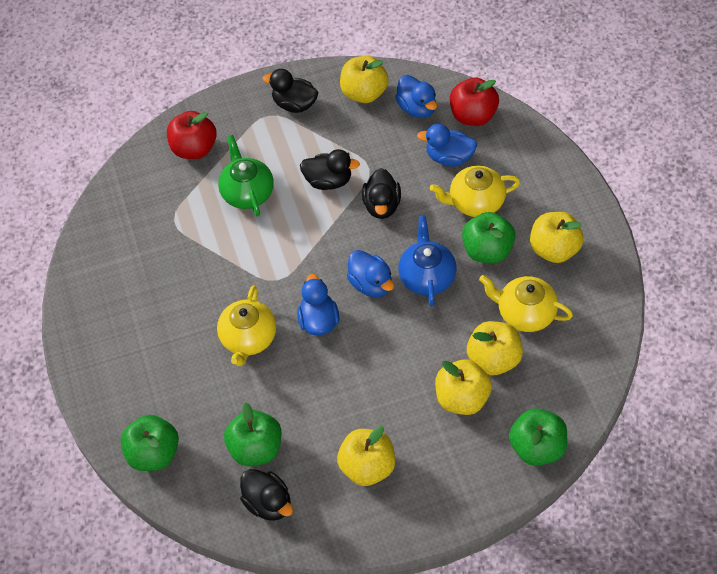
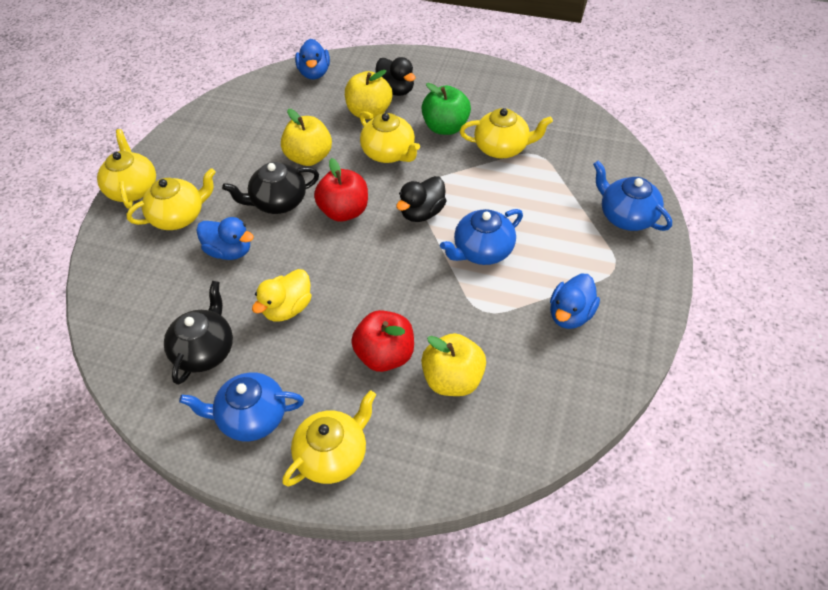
black duck: [240,469,293,521] [262,69,318,113] [300,149,360,190] [362,168,401,219] = 4 -> [375,57,416,96] [396,176,446,222] = 2
black teapot: none = 0 -> [164,281,233,385] [222,162,319,214] = 2
blue duck: [297,274,339,335] [347,250,394,297] [395,75,437,118] [417,124,477,166] = 4 -> [196,217,254,260] [295,39,330,79] [550,274,600,329] = 3
blue teapot: [398,215,456,306] = 1 -> [179,372,304,441] [440,209,523,265] [593,160,672,231] = 3
green apple: [120,415,179,471] [224,403,281,466] [462,212,515,263] [509,408,567,466] = 4 -> [421,83,471,135] = 1
green teapot: [218,135,274,217] = 1 -> none = 0
yellow apple: [337,426,395,486] [340,55,389,103] [435,360,492,415] [467,321,523,375] [530,212,584,263] = 5 -> [281,109,332,166] [345,70,392,120] [421,333,486,396] = 3
yellow duck: none = 0 -> [252,269,311,321] = 1
yellow teapot: [217,285,276,366] [430,166,520,217] [479,275,573,332] = 3 -> [97,129,156,209] [127,168,216,230] [282,390,376,486] [360,111,420,163] [460,108,553,159] = 5

